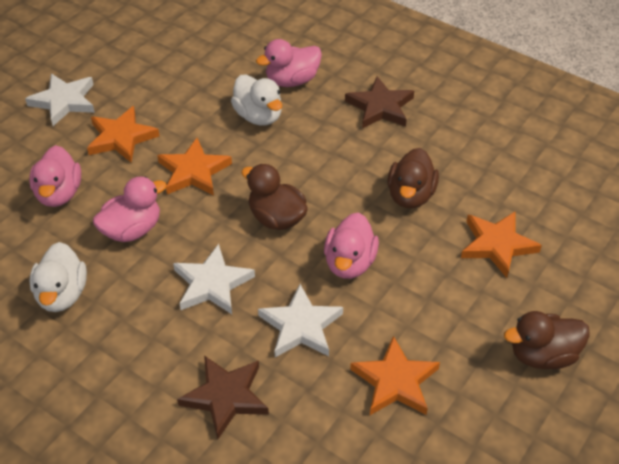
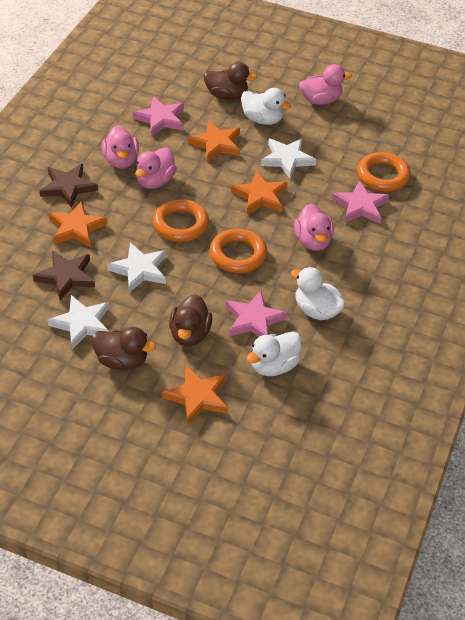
orange ring: none = 0 -> [153,199,209,242] [210,229,267,273] [357,152,411,192] = 3
pink star: none = 0 -> [132,96,184,136] [225,291,288,337] [332,180,389,224] = 3
white duck: [30,242,87,312] [231,75,282,126] = 2 -> [241,88,291,125] [246,332,302,376] [291,267,345,320] = 3

